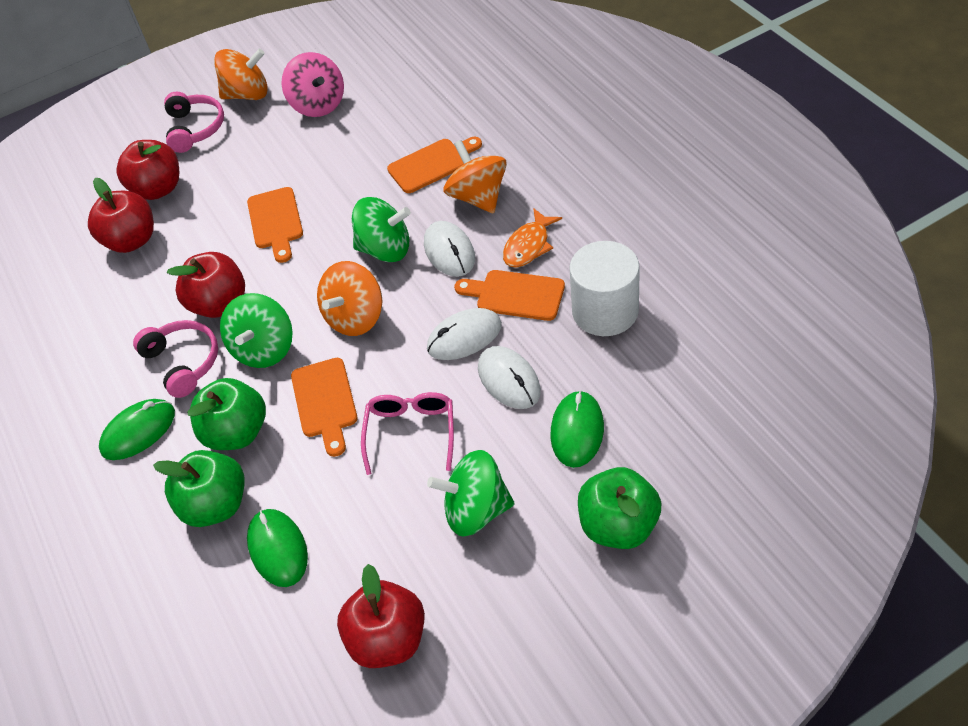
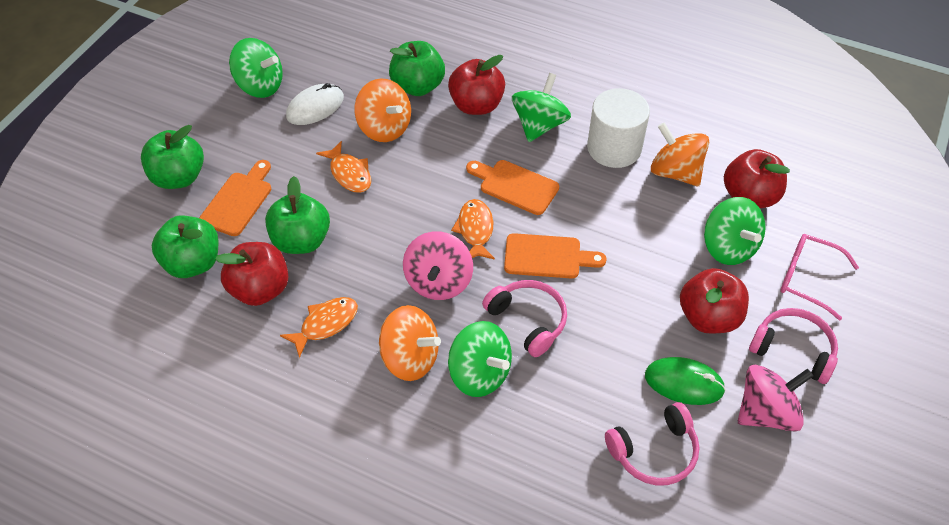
green apple: [153,450,245,527] [187,378,266,450] [578,467,661,549] = 3 -> [141,125,204,189] [152,215,219,278] [265,176,330,254] [389,41,445,96] = 4
green mouse: [99,399,175,460] [247,509,308,587] [550,390,604,468] = 3 -> [645,357,726,405] = 1
green spinning top: [220,293,293,368] [352,197,411,262] [427,450,514,537] = 3 -> [229,38,283,98] [448,321,512,397] [512,73,571,142] [704,197,766,265] = 4
orange cutting board: [247,187,303,263] [291,358,357,457] [387,137,482,193] [454,270,565,321] = 4 -> [199,160,271,236] [466,160,559,215] [504,233,607,279] = 3
orange fish: [503,208,562,268] = 1 -> [280,297,358,358] [316,141,371,193] [451,199,495,260] = 3
pink headphones: [133,320,218,398] [164,91,224,153] = 2 -> [482,280,567,357] [605,402,699,485] [749,308,838,384] = 3
pink spinning top: [282,52,344,117] = 1 -> [403,231,473,300] [738,365,813,432] = 2
white mouse: [424,221,475,277] [427,308,502,360] [478,346,541,409] = 3 -> [286,83,344,125] = 1

